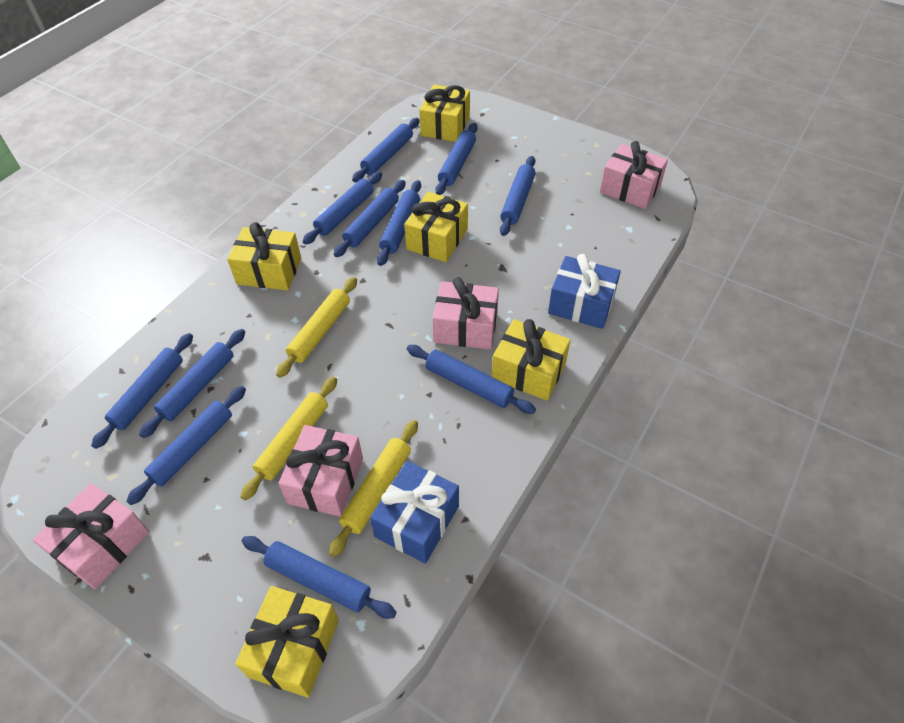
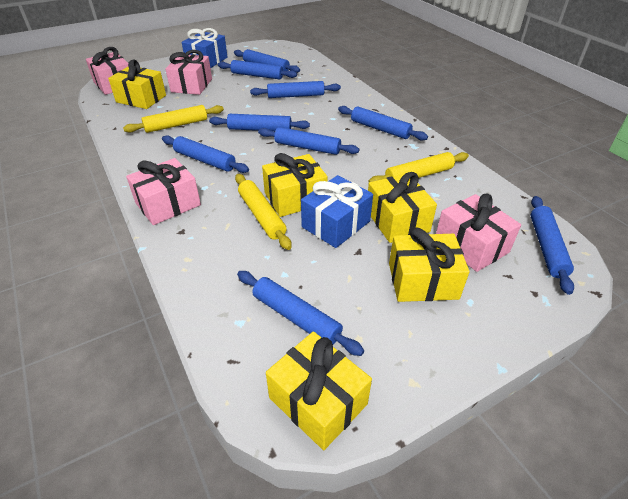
blue rolling pin: [91,333,193,449] [127,386,246,505] [139,329,245,438] [242,536,396,619] [303,172,382,245] [334,180,406,257] [352,118,420,182] [377,180,421,266] [407,345,536,414] [435,123,478,195] [500,156,535,236] = 11 -> [162,136,249,173] [209,114,310,131] [218,60,297,79] [234,49,300,73] [237,271,364,356] [250,81,341,98] [258,127,359,155] [338,106,428,141] [531,196,574,295] = 9

